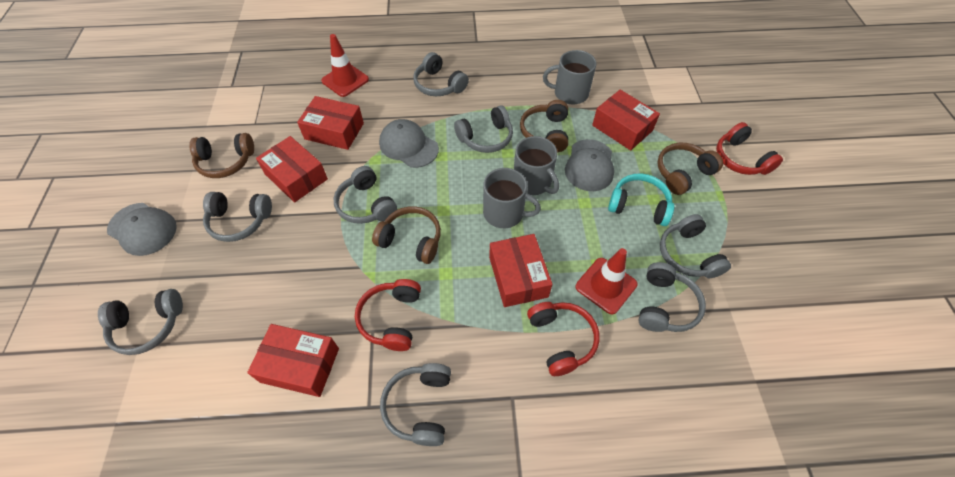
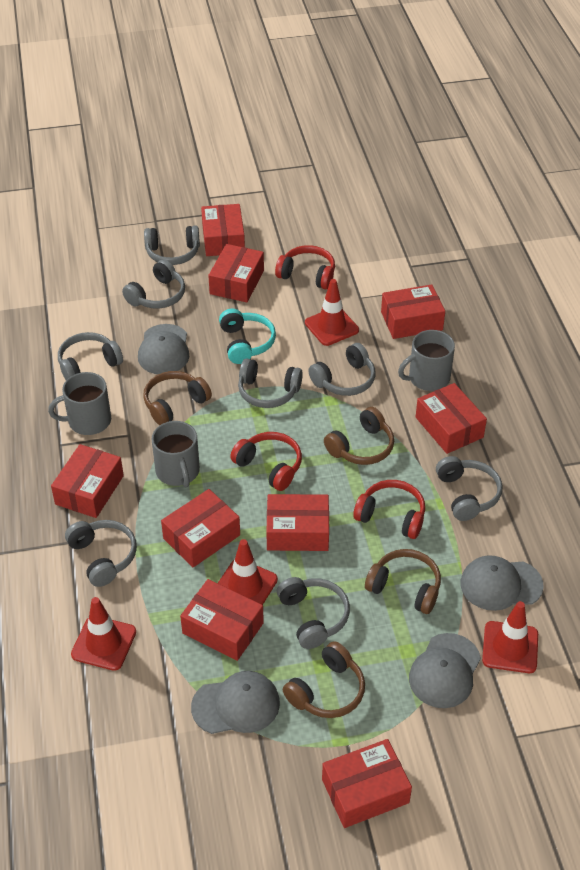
grey cap: [107,203,177,256] [379,119,439,168] [565,139,614,191] = 3 -> [138,324,189,374] [191,671,280,734] [409,633,481,708] [461,555,544,611] = 4
red box: [247,324,339,397] [256,136,328,202] [297,96,364,150] [489,234,552,307] [592,90,660,150] = 5 -> [51,444,124,518] [161,489,240,567] [180,579,264,661] [201,204,245,256] [208,244,264,302] [266,494,329,551] [322,739,412,828] [381,284,445,339] [416,383,487,454] = 9
red traffic cone: [321,34,369,97] [575,248,637,315] = 2 -> [71,597,136,671] [218,539,278,605] [305,279,359,346] [482,601,538,673] = 4

